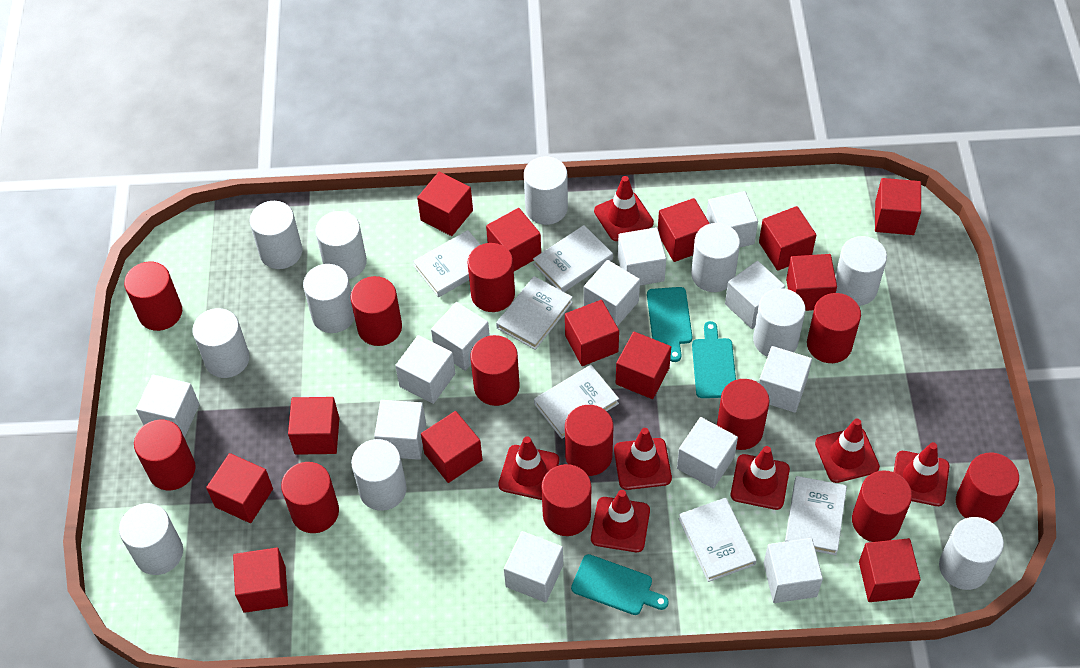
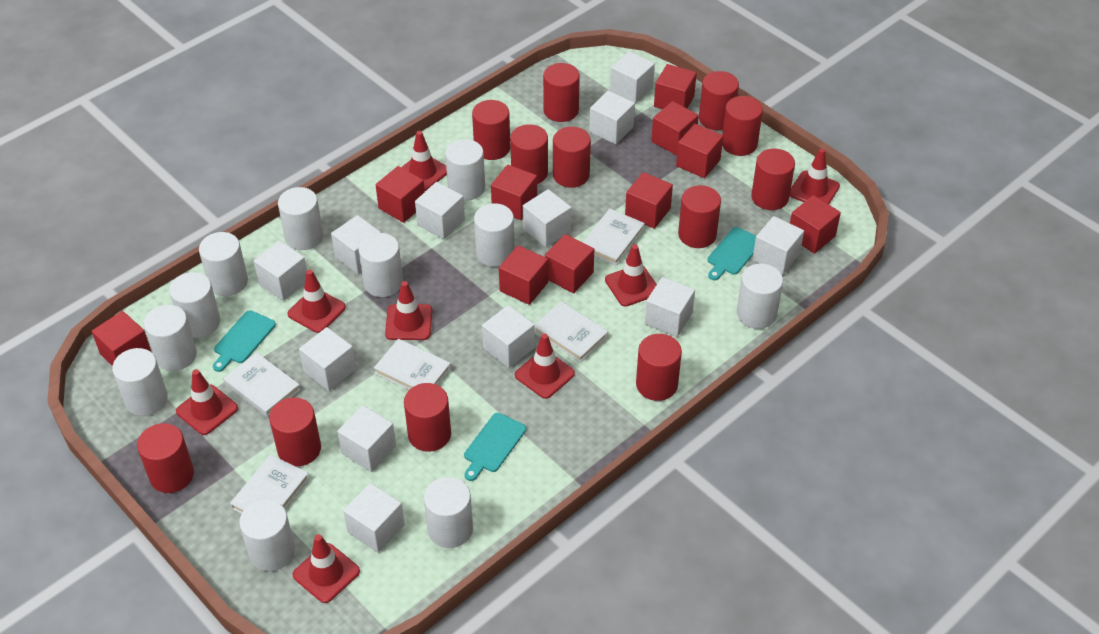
red cube: [206,453,273,523] [233,548,288,613] [288,397,339,455] [417,172,473,236] [421,411,483,483] [486,208,541,271] [565,300,619,366] [616,332,671,399] [658,198,710,262] [759,206,816,271] [786,254,837,311] [859,538,921,602] [875,178,921,235] = 13 -> [92,311,152,366] [376,166,425,223] [491,164,537,220] [499,245,548,305] [545,234,594,294] [625,172,673,229] [651,101,699,156] [654,64,697,109] [676,124,723,178] [790,195,841,254] = 10
red traffic cone: [498,436,559,500] [591,490,650,552] [594,176,654,241] [614,428,672,490] [731,446,790,510] [815,419,880,483] [894,442,950,506] = 7 -> [176,369,238,435] [287,269,346,333] [292,534,360,603] [385,281,432,340] [402,131,447,191] [515,334,575,399] [605,244,657,307] [790,148,840,204] = 8
white book: [413,230,480,297] [496,276,573,350] [533,225,613,292] [534,365,619,439] [679,498,757,582] [785,476,847,555] = 6 -> [223,352,300,417] [230,454,310,514] [374,339,451,390] [535,301,608,363] [583,209,645,265] = 5

